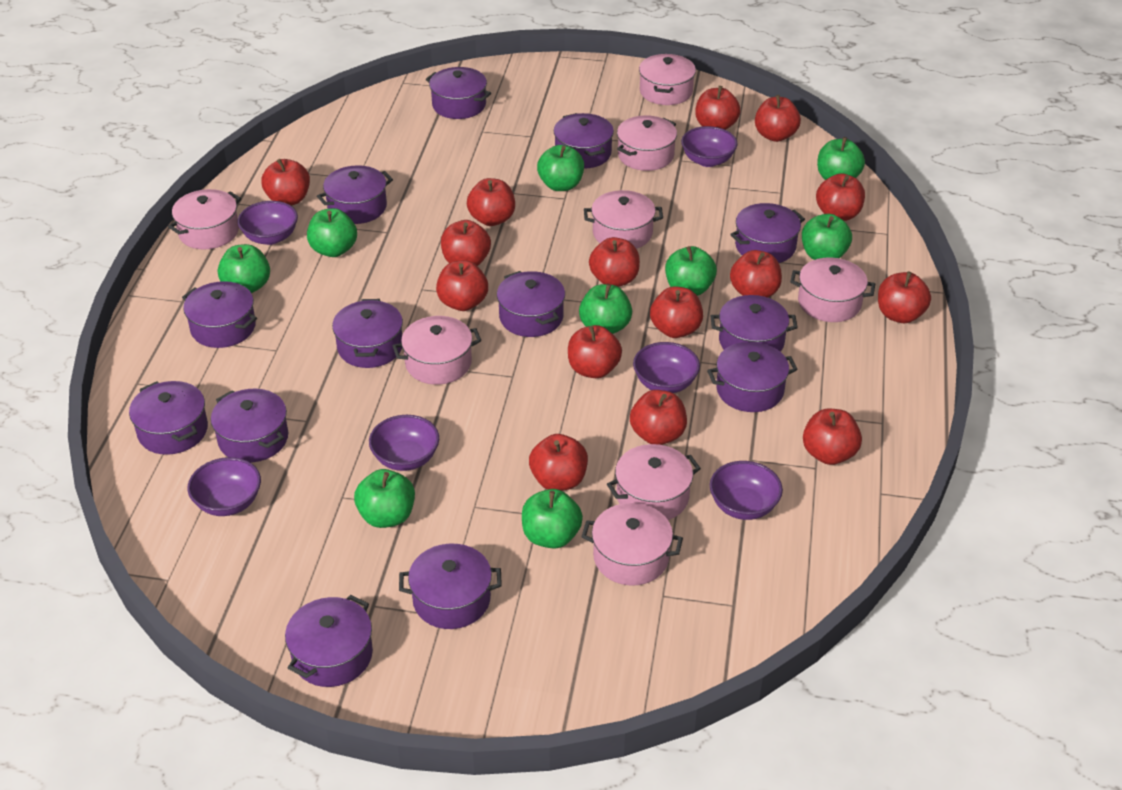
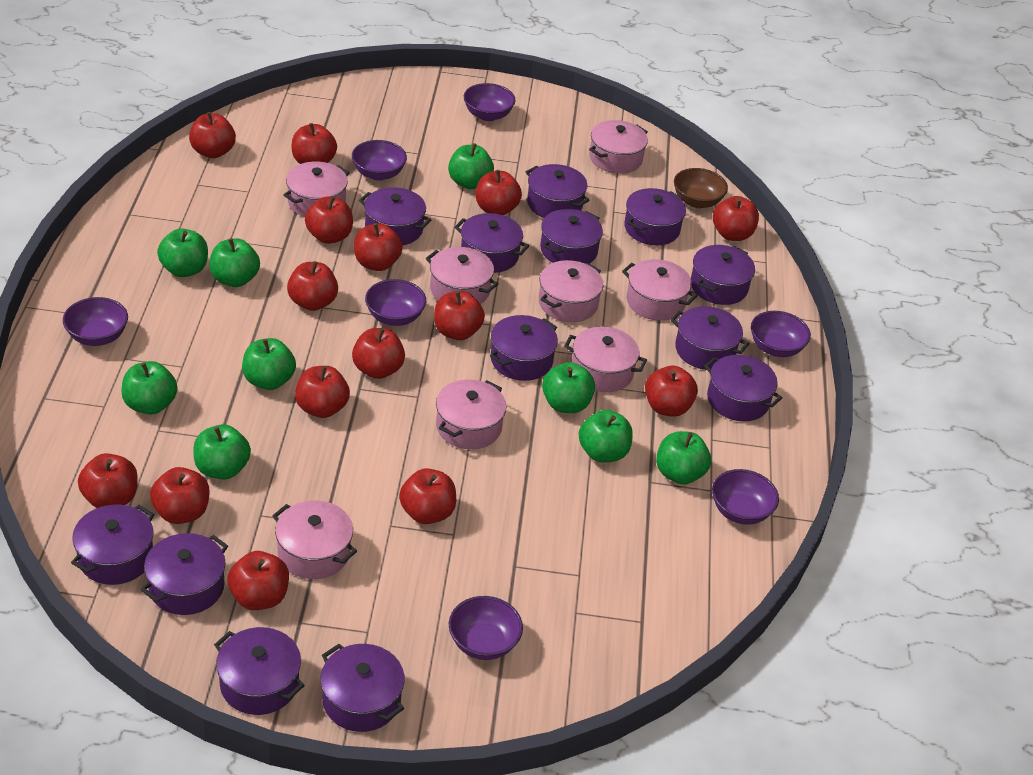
brown bowl: none = 0 -> [674,168,728,208] = 1
purple bowl: [187,457,261,516] [237,201,298,245] [369,415,439,471] [633,342,700,393] [681,126,737,167] [710,461,783,520] = 6 -> [63,297,128,346] [352,140,407,181] [365,279,426,326] [449,596,523,660] [464,83,515,121] [712,469,779,525] [751,311,811,357] = 7

